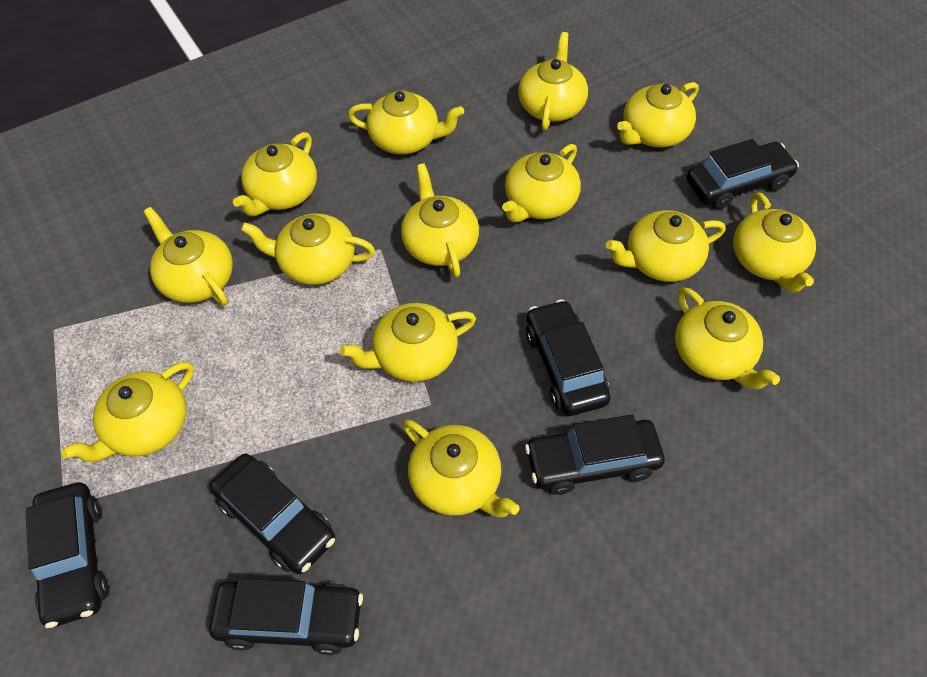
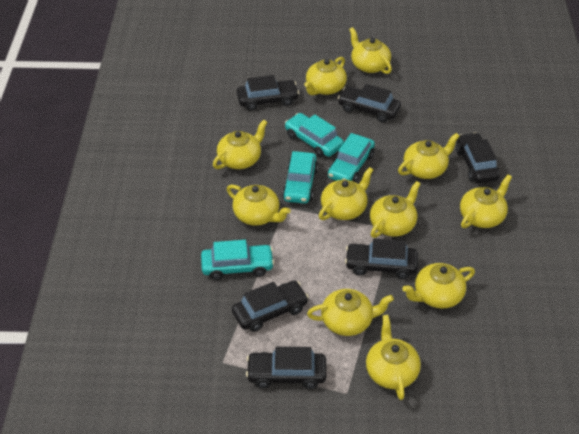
turquoise car: none = 0 -> [201,240,274,280] [282,151,318,204] [285,113,344,158] [328,133,375,182] = 4
yellow teapot: [61,362,194,462] [143,207,233,305] [233,132,317,216] [241,213,375,285] [340,303,476,382] [348,90,464,154] [401,163,479,278] [403,419,519,518] [502,144,581,222] [518,32,588,130] [606,210,725,282] [617,82,699,148] [675,287,780,390] [733,192,816,293] = 14 -> [213,120,268,169] [227,185,291,226] [304,57,347,95] [307,289,394,336] [319,167,373,220] [349,27,392,74] [366,315,421,400] [370,181,421,238] [398,133,460,179] [402,263,475,309] [460,174,512,228] = 11

